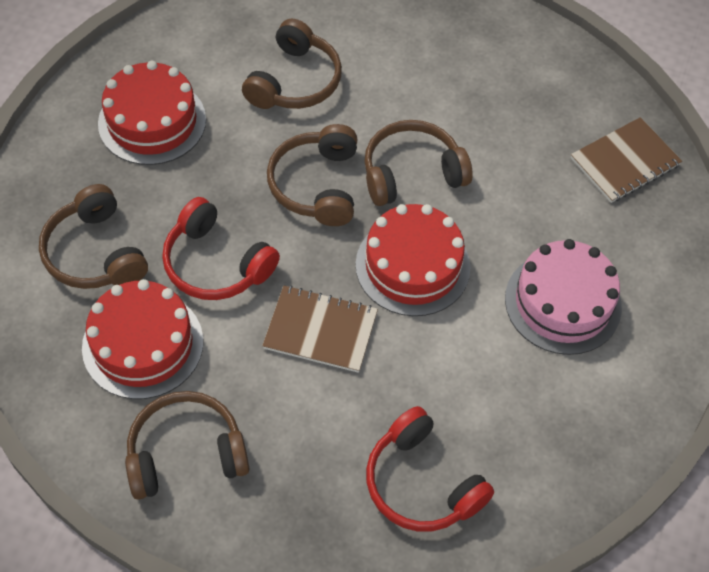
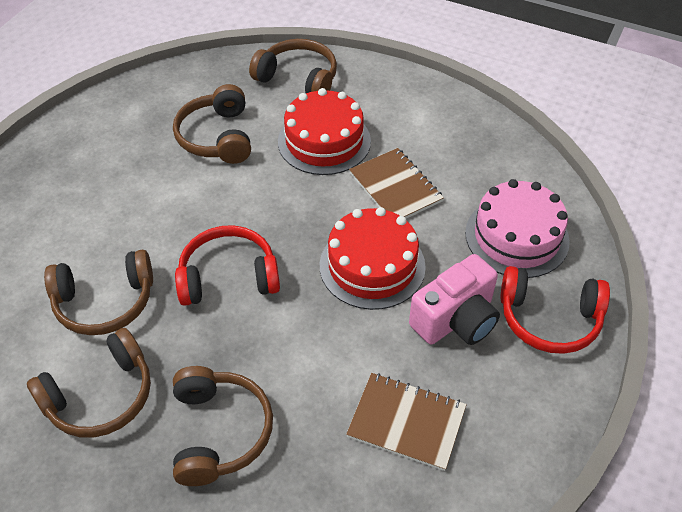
pink camera: none = 0 -> [409,254,500,345] = 1
red cake: [82,279,203,399] [98,61,206,165] [356,204,470,316] = 3 -> [278,88,371,175] [320,207,426,310] = 2

